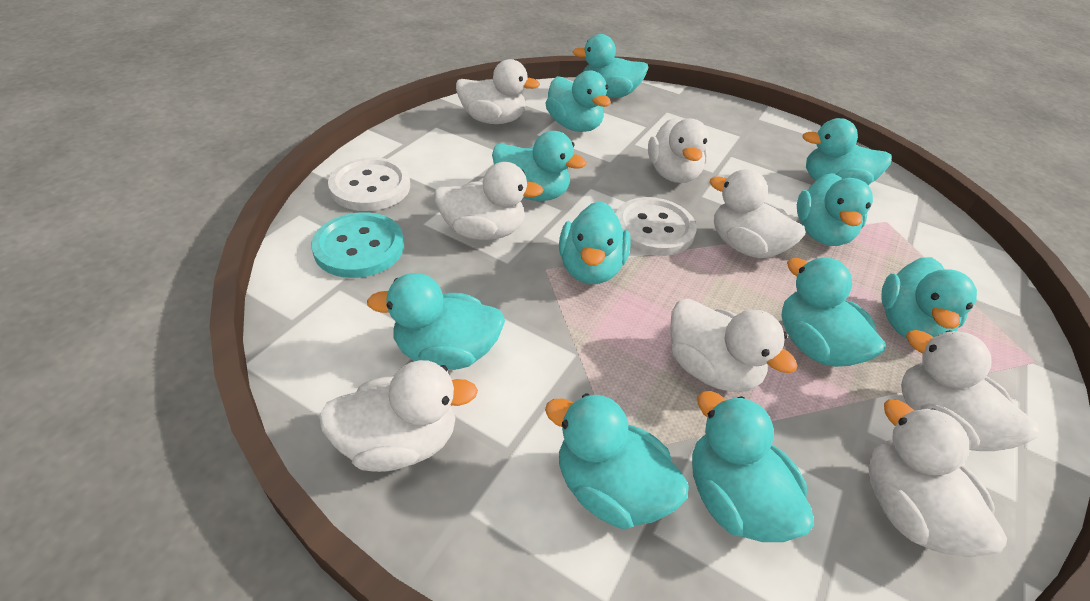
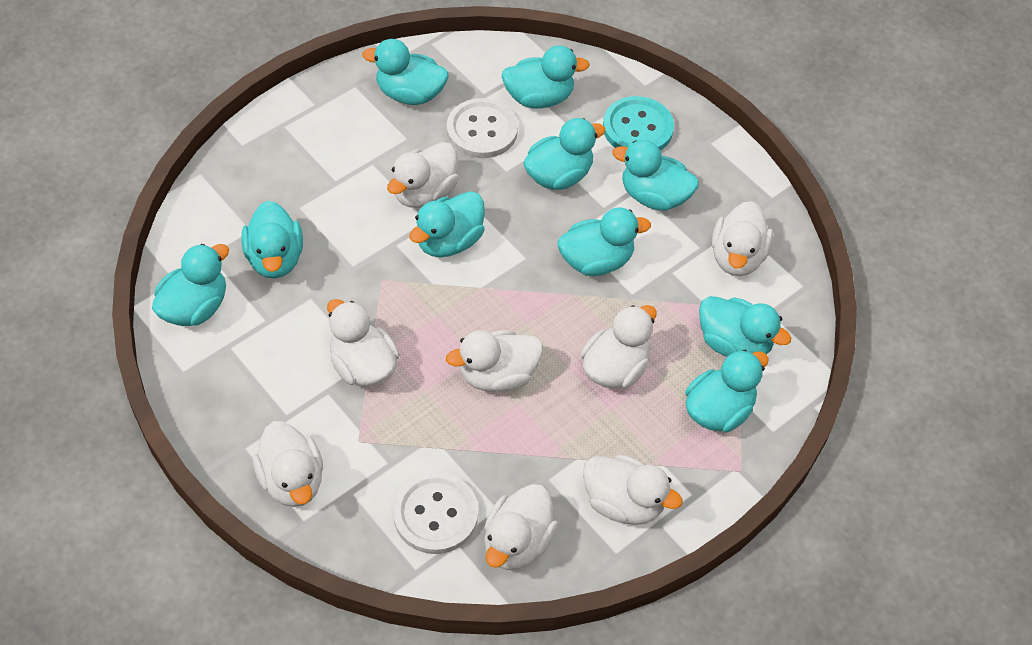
turquoise duck: [367,273,505,370] [492,131,586,201] [545,70,611,132] [545,393,689,529] [559,201,631,284] [572,34,649,98] [692,391,814,542] [781,258,886,367] [797,173,873,246] [802,118,892,185] [881,257,977,339] = 11 -> [152,244,229,326] [242,201,303,278] [362,39,448,105] [409,191,485,257] [501,46,590,109] [523,118,606,190] [558,207,651,276] [612,140,699,211] [685,350,769,432] [699,296,791,357] = 10

